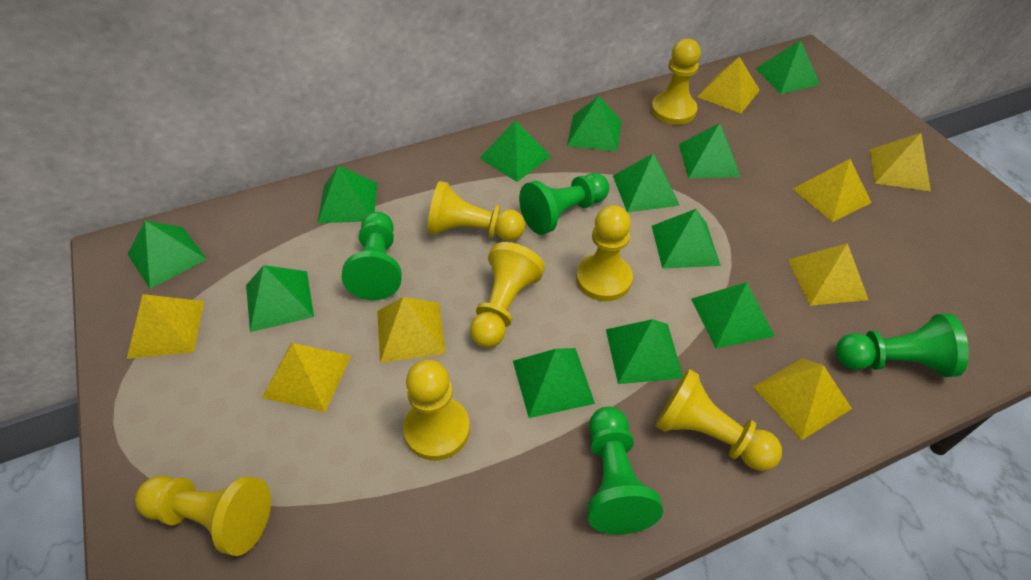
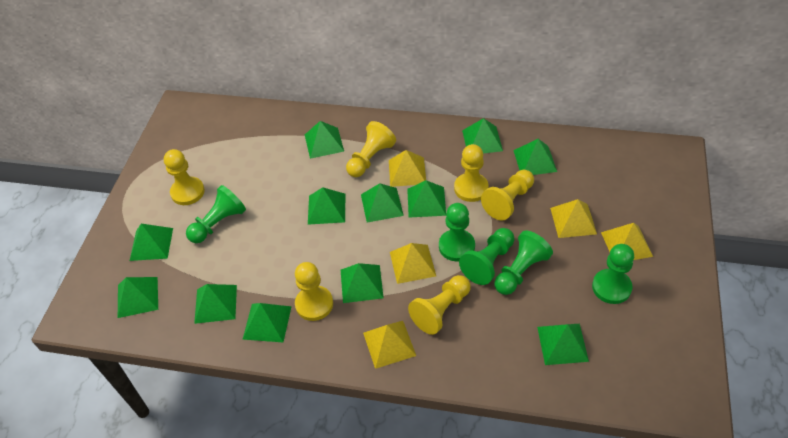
green pawn: [342,212,402,300] [519,173,609,235] [587,407,663,534] [836,313,969,377] = 4 -> [186,185,246,243] [439,203,475,261] [459,228,515,285] [494,230,553,295] [592,244,634,304] = 5
yellow pawn: [135,476,271,556] [403,360,470,460] [427,181,525,241] [470,242,545,348] [576,205,633,301] [651,39,701,125] [655,369,782,471] = 7 -> [164,149,205,205] [295,262,333,321] [346,121,396,177] [408,275,471,335] [454,144,489,202] [481,170,534,221] = 6
yellow pyramid: [127,294,204,359] [262,343,351,412] [377,297,445,363] [698,57,760,114] [753,358,852,440] [788,243,869,306] [793,159,871,222] [870,133,931,191] = 8 -> [363,321,416,369] [389,150,426,187] [390,243,436,284] [550,199,597,238] [601,223,653,260] = 5

